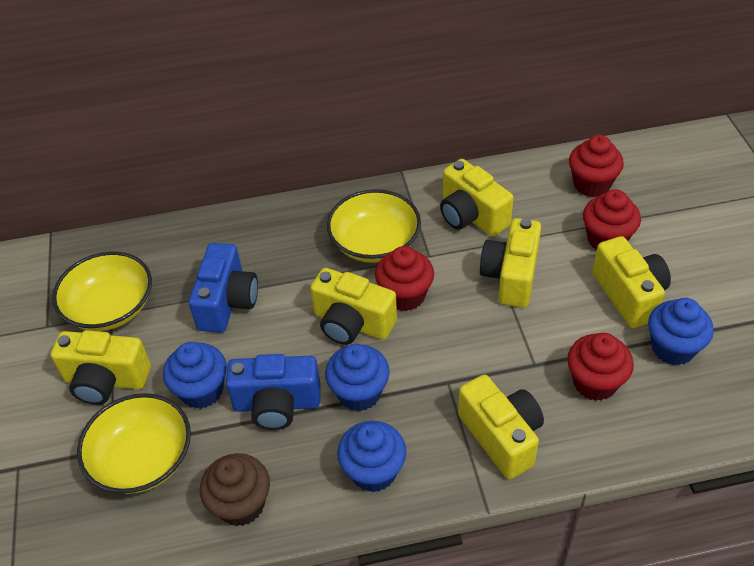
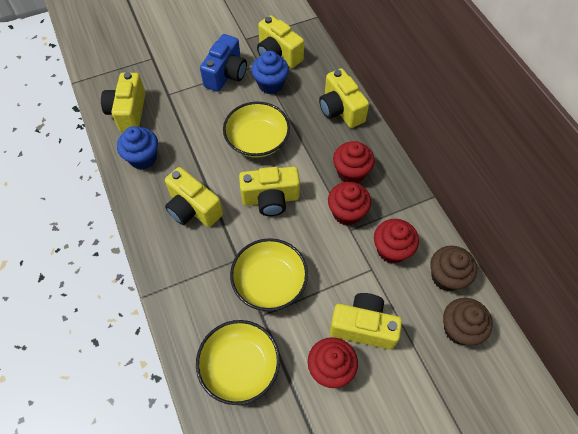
blue camera: [189,243,258,333] [226,354,321,430] = 2 -> [200,34,247,92] = 1
blue cupcake: [163,342,227,409] [325,344,390,411] [337,421,406,492] [648,298,714,365] = 4 -> [117,126,158,170] [251,51,289,94] = 2
brown cupcake: [200,453,270,526] = 1 -> [430,246,477,291] [443,298,493,345] = 2

